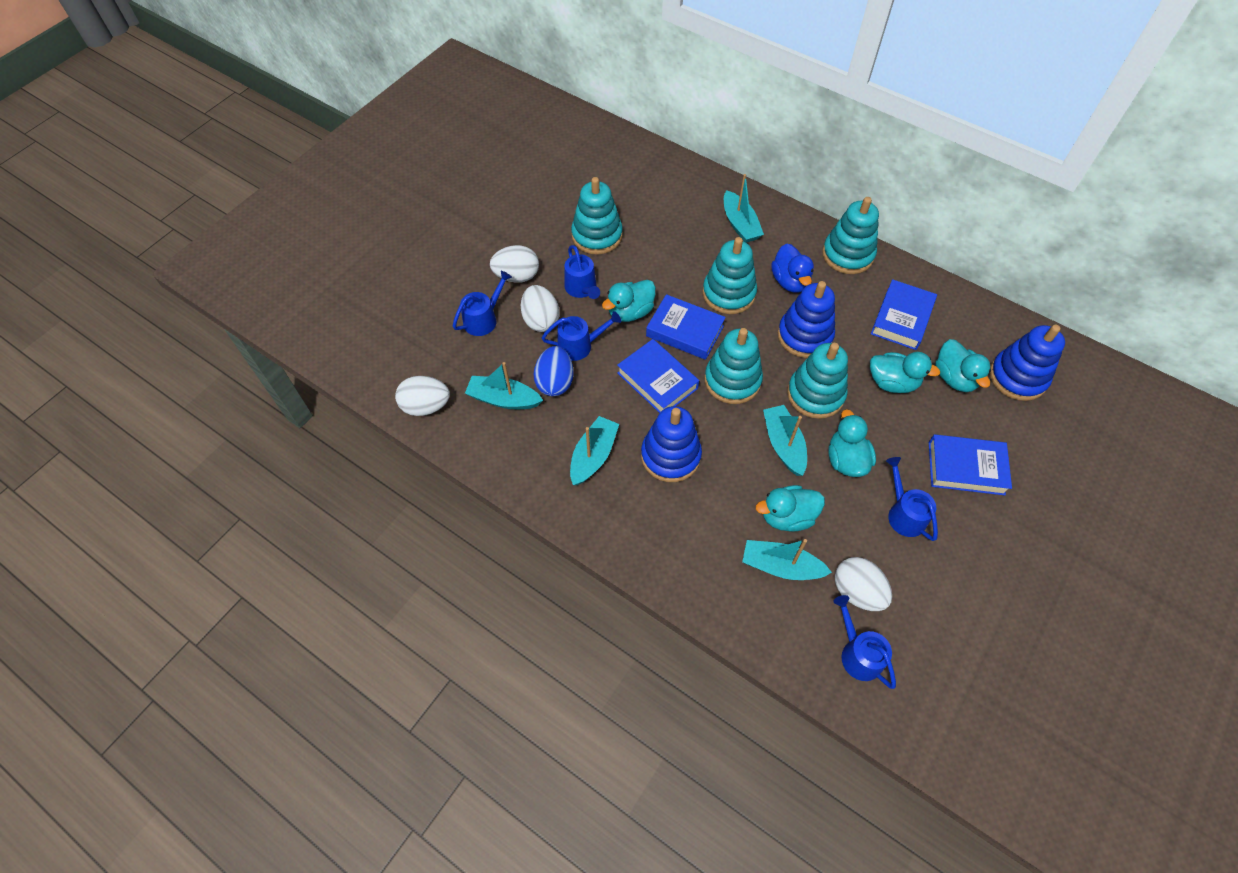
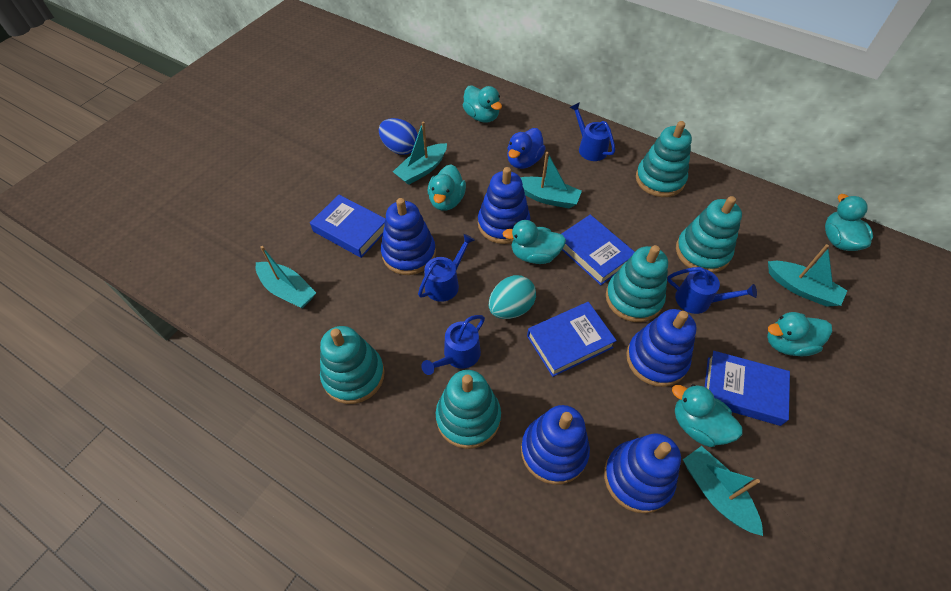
blue stacking toy: [641,406,702,482] [778,281,835,358] [990,324,1065,401] = 3 -> [381,198,436,275] [478,167,530,244] [521,405,590,485] [604,433,681,514] [626,309,697,387] = 5
blue watering can: [453,271,512,336] [542,311,621,361] [564,245,600,299] [833,595,896,689] [886,457,938,541] = 5 -> [418,234,475,302] [421,315,485,375] [569,102,615,161] [667,267,757,314] = 4
turquoise duck: [602,280,656,322] [756,485,825,532] [828,409,876,477] [870,352,940,393] [935,339,991,392] = 5 -> [428,164,466,211] [463,86,502,123] [502,220,566,264] [672,384,742,447] [767,312,832,356] [825,194,873,251] = 6
turquoise egg: none = 0 -> [489,275,536,319] = 1
white egg: [395,376,450,416] [490,245,539,283] [521,285,560,332] [835,557,892,611] = 4 -> none = 0

